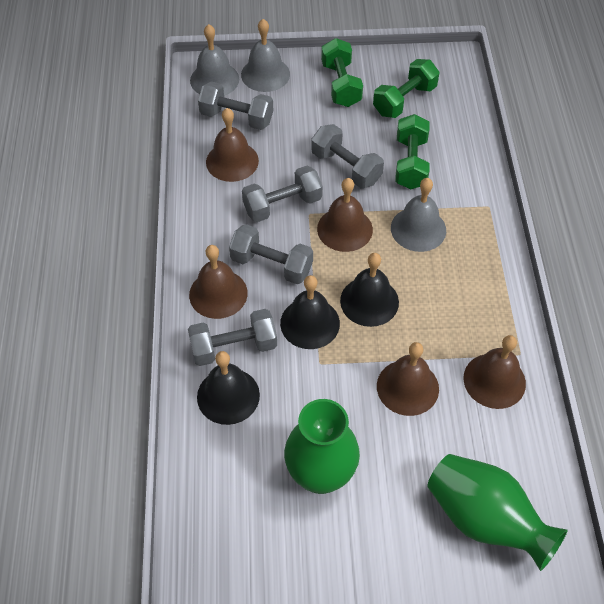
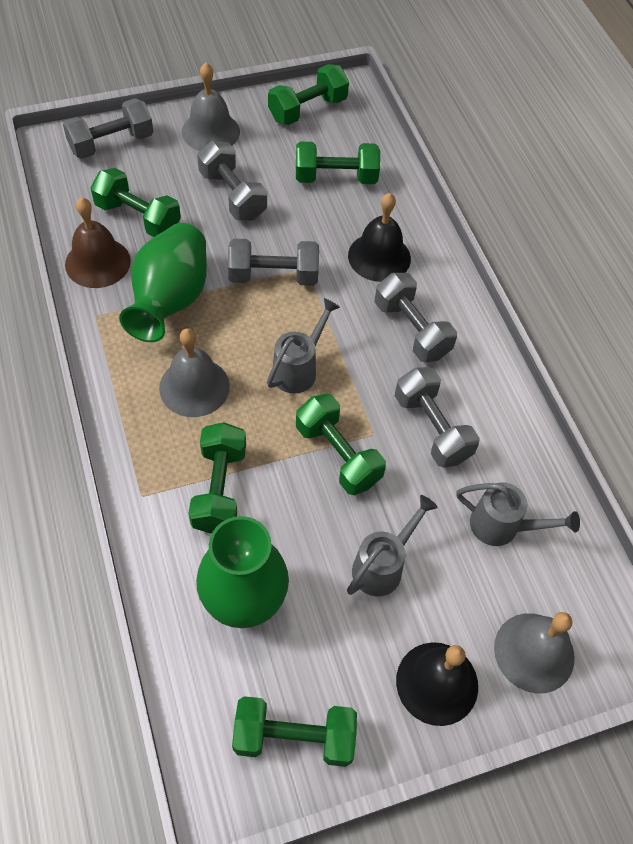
black bell: [197,351,260,425] [280,275,340,349] [340,253,399,327] = 3 -> [348,193,411,282] [396,642,478,726] = 2
brown bell: [189,245,248,319] [206,108,259,182] [317,178,373,252] [377,342,439,416] [463,335,526,409] = 5 -> [65,197,131,288] = 1
green dumbbell: [321,38,363,107] [373,59,439,118] [395,114,430,189] = 3 -> [90,168,181,237] [188,422,246,534] [232,696,357,767] [268,64,349,125] [296,142,380,184] [296,394,386,495] = 6
grey watering can: none = 0 -> [267,298,340,394] [347,495,438,596] [457,482,580,546] = 3

